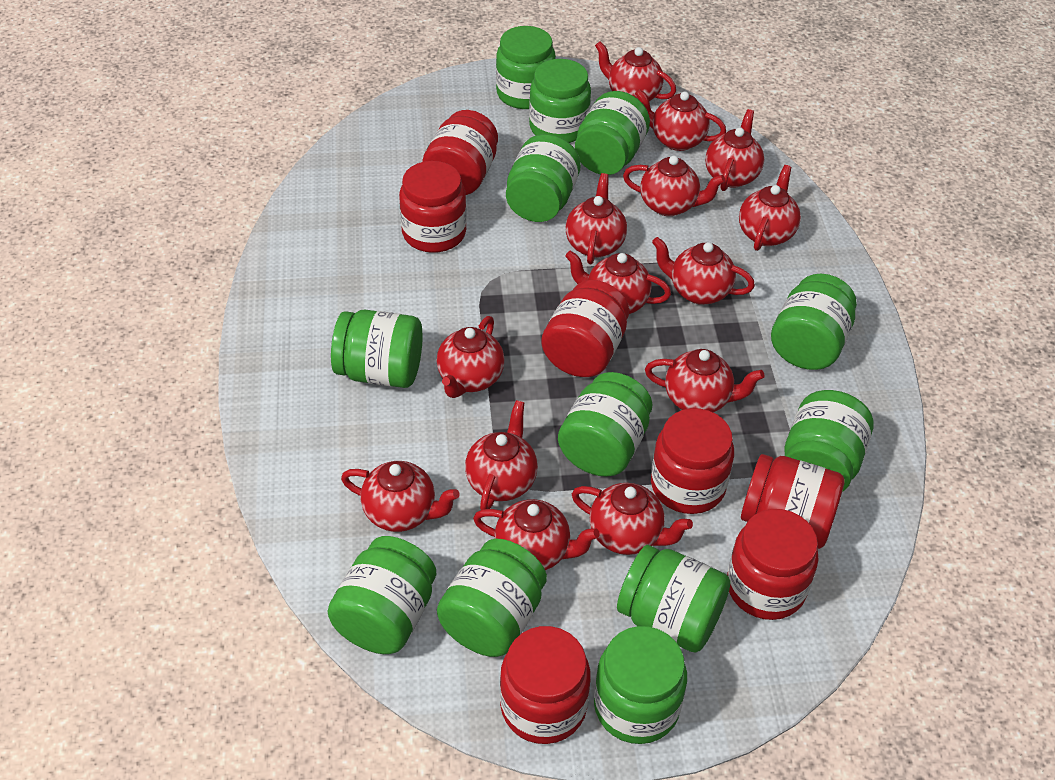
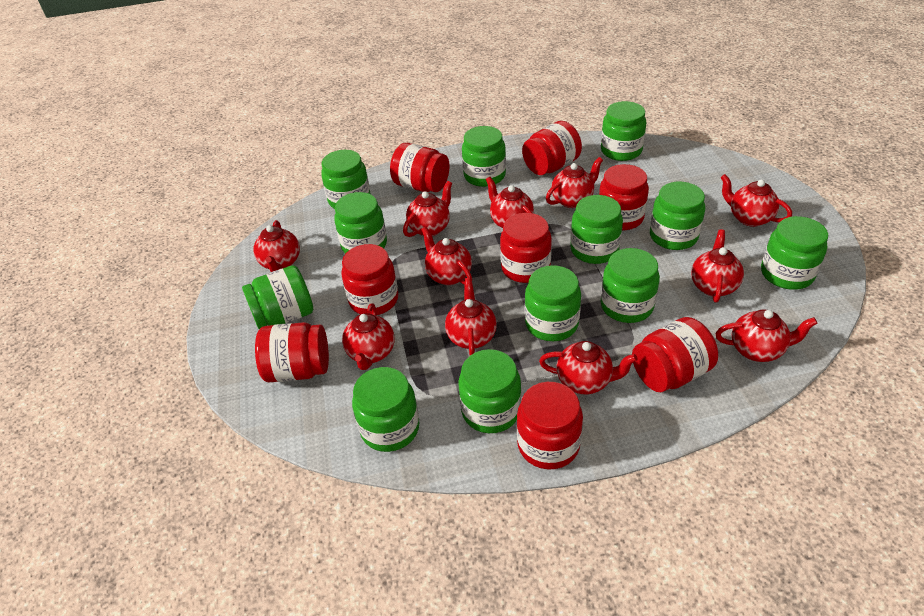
red jar: [399,161,467,253] [422,110,498,195] [500,626,591,744] [541,280,629,377] [651,408,734,514] [727,509,819,620] [741,454,845,549] = 7 -> [255,322,329,382] [341,244,398,315] [390,143,450,192] [500,213,552,283] [517,382,583,470] [522,121,582,175] [599,164,649,230] [632,317,718,392] = 8
red teapot: [341,461,460,532] [436,316,504,398] [465,400,538,510] [473,499,600,570] [565,251,671,314] [566,173,627,264] [572,483,693,555] [595,41,676,101] [623,156,725,216] [635,89,726,151] [645,349,765,412] [652,237,755,305] [705,109,764,191] [739,165,801,251] = 14 -> [254,220,300,272] [342,303,395,370] [403,181,452,237] [421,227,472,285] [445,278,497,355] [486,177,534,228] [539,341,638,394] [546,157,603,208] [691,230,744,303] [715,309,818,362] [720,174,792,227] = 11

